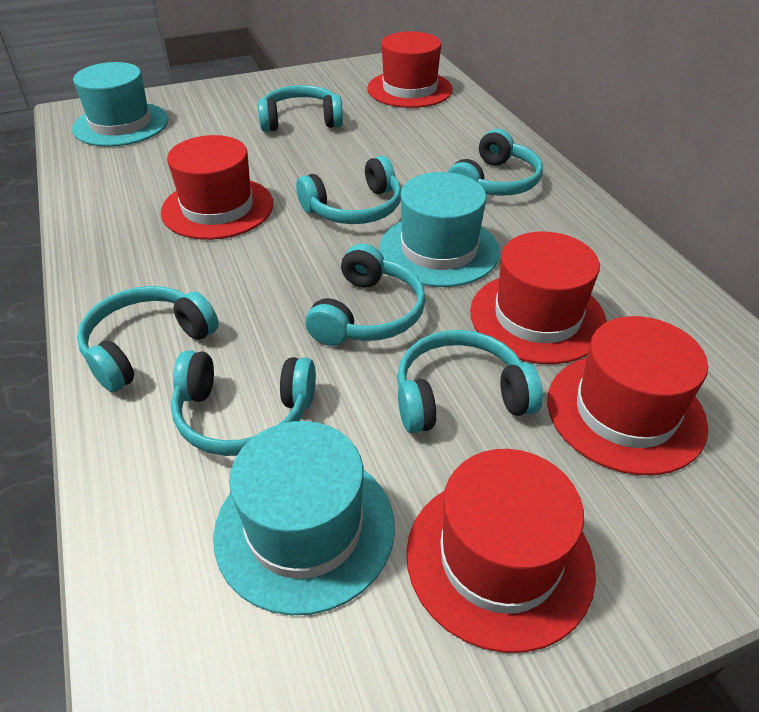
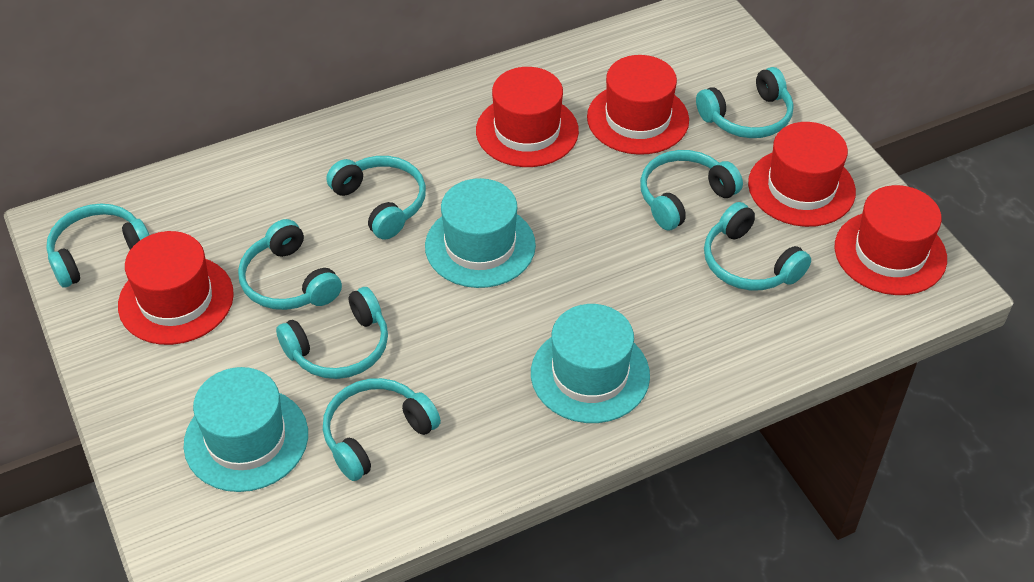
turquoise headphones: [77,286,219,392] [171,350,316,456] [258,85,343,132] [296,156,401,224] [305,243,426,346] [397,330,543,433] [448,129,543,196] = 7 -> [46,204,149,288] [238,219,342,310] [276,287,388,379] [323,378,441,481] [326,156,426,240] [640,150,743,230] [696,67,794,138] [704,202,811,291] = 8

